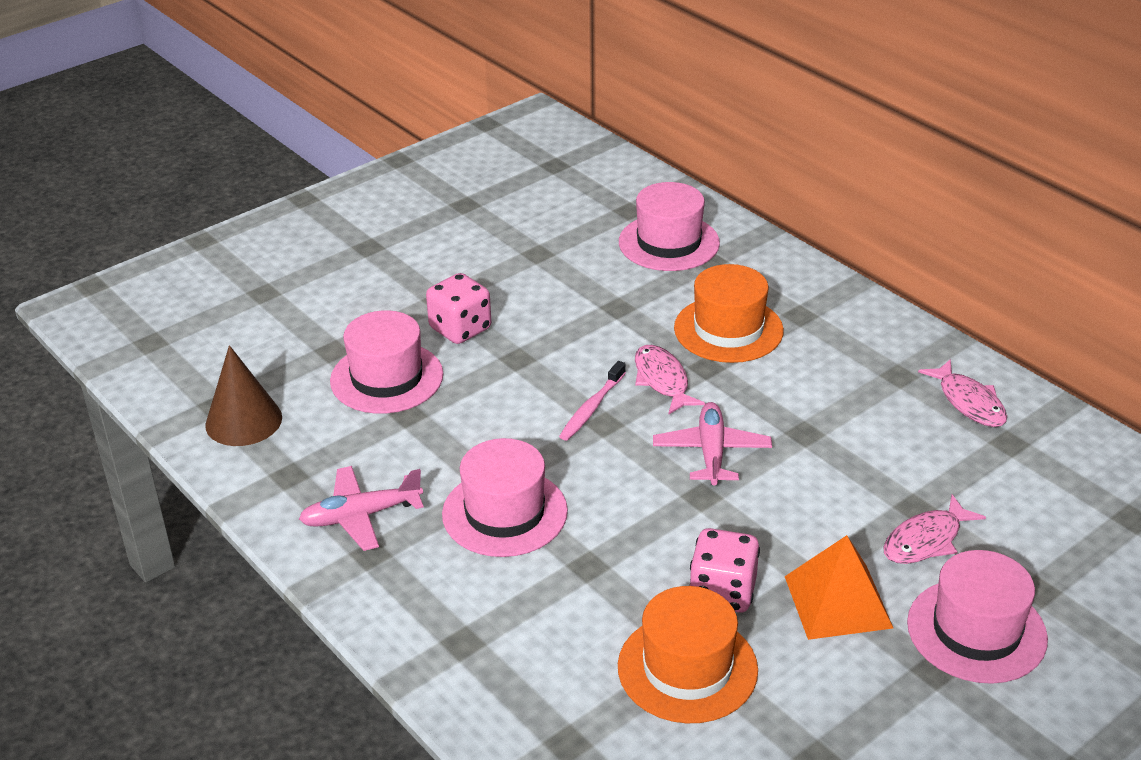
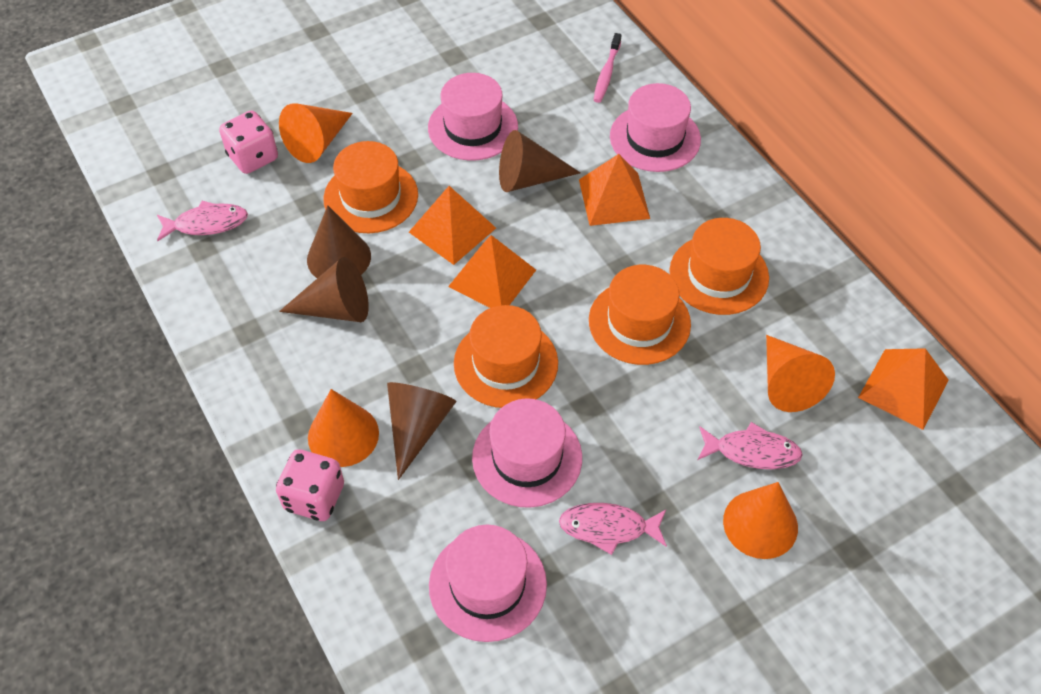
brown cone: [205,345,282,446] = 1 -> [279,257,369,322] [307,205,371,278] [387,382,457,480] [499,130,581,192] = 4
orange cone: none = 0 -> [279,103,353,163] [308,389,379,467] [723,482,798,559] [766,335,835,412] = 4
orange hat: [618,586,758,723] [674,264,784,363] = 2 -> [323,141,418,233] [454,305,558,408] [589,265,691,365] [669,218,769,315] = 4
orange pyramid: [785,535,893,640] = 1 -> [409,186,496,265] [448,235,536,308] [579,154,650,226] [858,348,949,430] = 4
pink plane: [299,466,424,551] [653,402,772,486] = 2 -> none = 0

